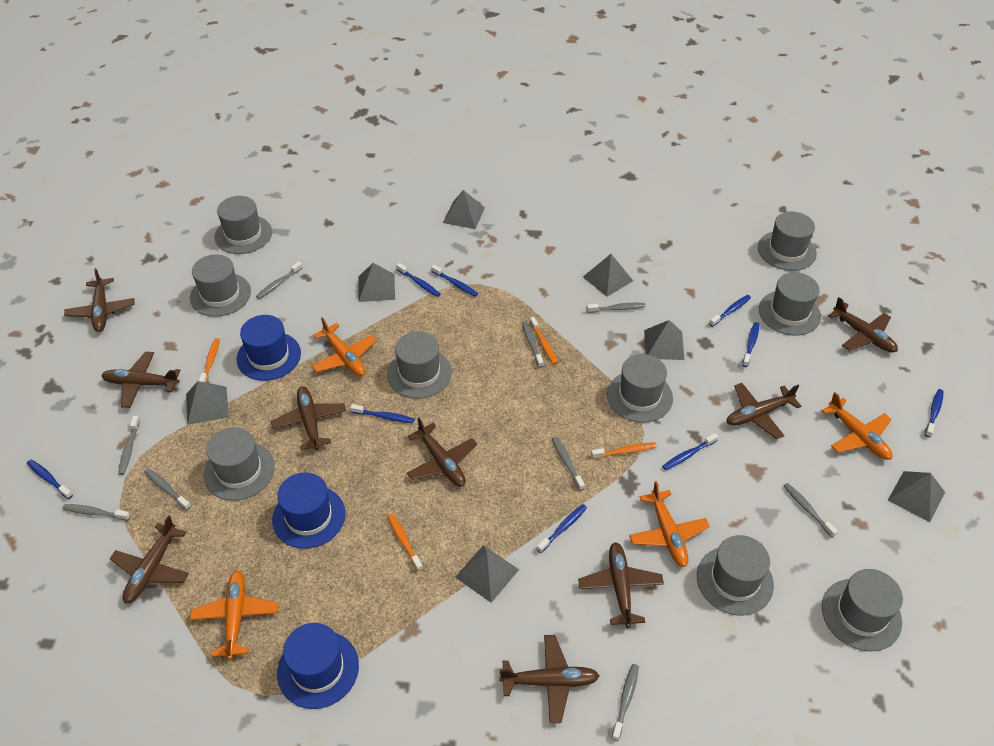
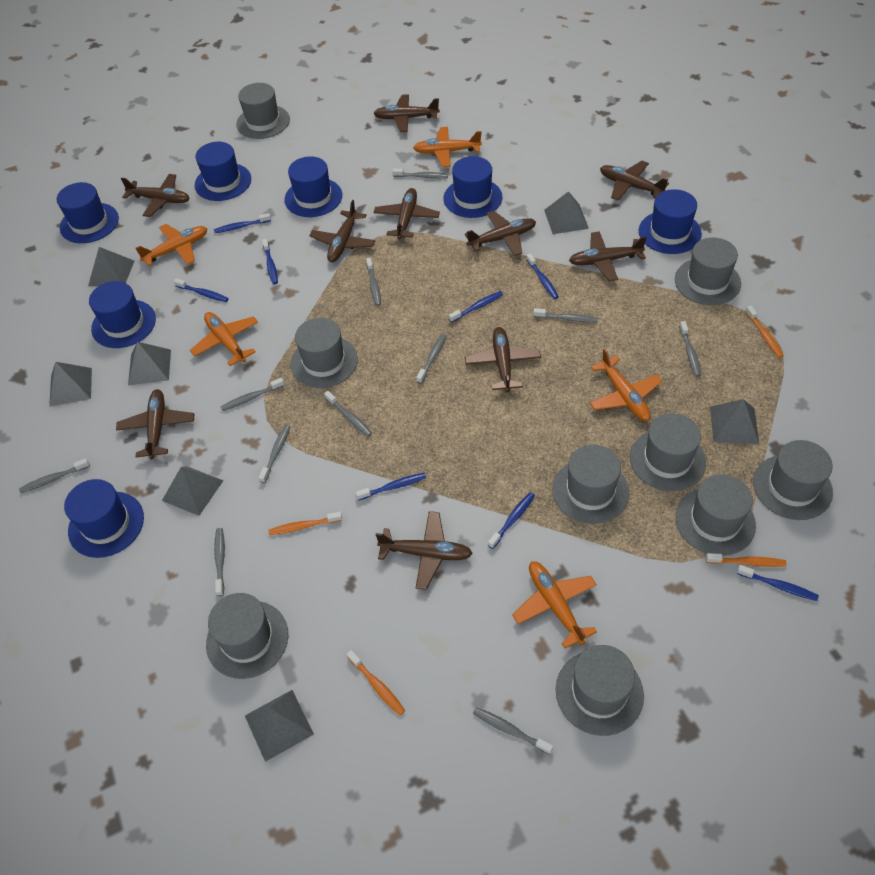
blue hat: [237,315,301,381] [272,472,346,549] [277,623,359,709] = 3 -> [57,182,119,243] [64,479,144,558] [89,281,156,348] [195,142,251,201] [284,156,342,217] [443,156,502,218] [639,189,702,254] = 7
blue toothbrush: [27,459,73,499] [350,404,414,423] [396,263,440,297] [431,265,478,297] [537,504,587,553] [662,433,718,470] [709,295,751,327] [742,322,759,367] [925,389,944,437] = 9 -> [174,278,229,302] [214,213,271,233] [262,239,278,284] [356,473,426,501] [449,291,503,322] [488,492,535,549] [526,253,559,299] [737,565,819,601] = 8
brown plane: [64,268,135,332] [101,351,180,408] [110,515,189,604] [271,386,346,450] [407,417,477,487] [499,635,600,723] [578,542,664,628] [726,383,802,439] [828,297,898,353] = 9 -> [116,389,194,459] [121,174,190,217] [309,200,375,262] [373,94,440,132] [374,188,440,239] [376,511,473,590] [465,211,536,256] [465,327,541,392] [569,231,647,281] [600,161,669,201] = 10
grey toothbrush: [62,504,131,520] [118,416,140,475] [144,468,191,510] [256,262,302,299] [522,321,543,368] [552,437,585,491] [587,303,645,313] [612,664,639,741] [784,483,838,537] = 9 -> [19,458,90,493] [214,528,225,596] [221,378,285,411] [258,425,290,483] [324,391,372,436] [366,258,381,306] [392,169,448,178] [416,334,447,384] [473,707,553,755] [533,308,598,323] [679,321,701,377] = 11
orange plane: [190,570,278,660] [312,317,377,376] [629,481,710,567] [822,392,893,460] = 4 -> [135,224,207,266] [190,312,258,366] [413,127,482,167] [512,561,597,648] [590,348,662,421] = 5

